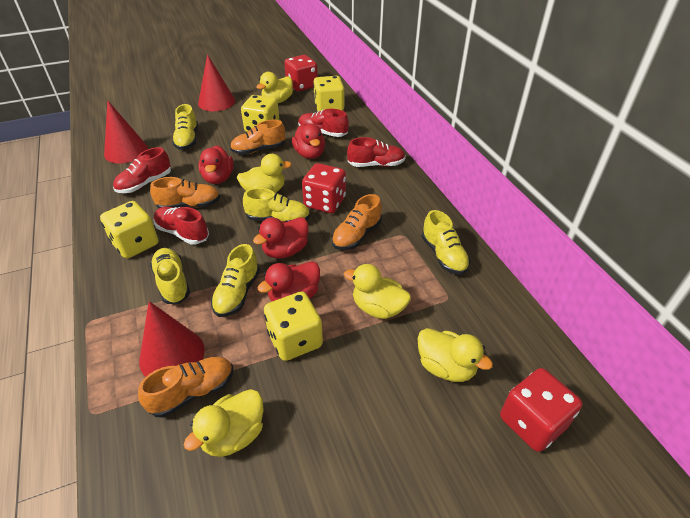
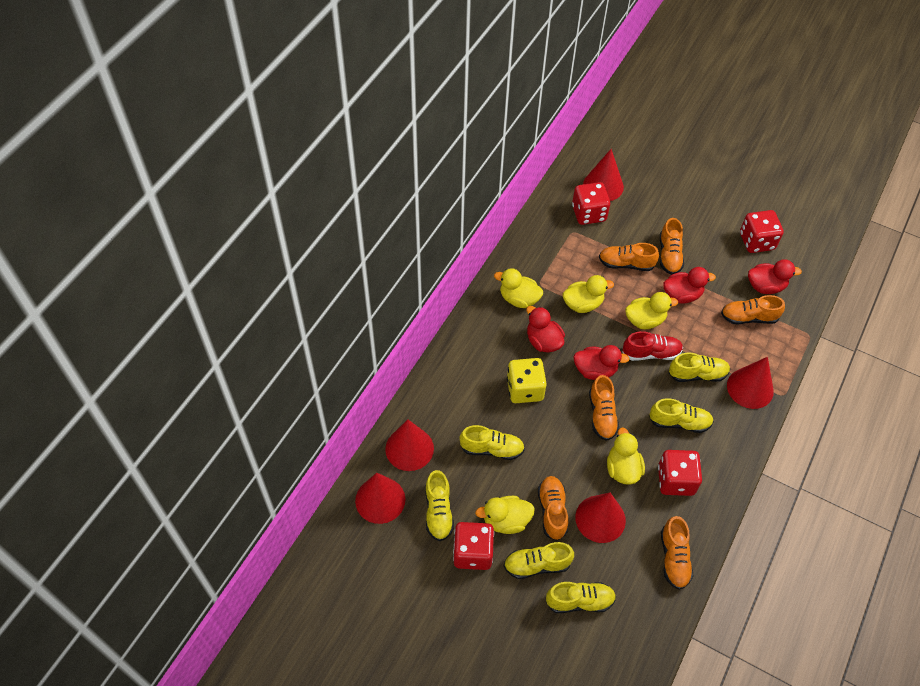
orange shoe: [138,357,233,417] [150,177,220,208] [230,120,285,154] [332,194,382,250] = 4 -> [538,476,568,541] [589,375,619,441] [599,243,659,271] [660,218,684,275] [661,516,693,590] [721,295,785,324] = 6
red cone: [104,100,148,164] [139,301,205,377] [198,54,235,111] = 3 -> [355,473,405,524] [385,419,434,471] [575,492,626,543] [583,149,624,201] [727,357,774,409] = 5
red dice: [284,55,318,91] [302,163,346,213] [500,368,582,452] = 3 -> [453,522,494,570] [572,182,610,225] [658,450,702,496] [740,210,784,253] = 4
red shoe: [113,147,171,193] [154,207,209,245] [298,109,349,137] [347,137,406,167] = 4 -> [623,331,683,361] = 1
yellow dice: [100,201,158,258] [241,95,279,132] [264,291,323,361] [313,76,345,111] = 4 -> [507,358,547,403] = 1
yellow shoe: [150,248,190,304] [172,104,198,150] [211,244,260,317] [243,188,310,222] [421,210,470,275] = 5 -> [425,470,454,541] [460,425,525,460] [504,542,574,579] [546,582,616,613] [649,398,714,433] [669,353,730,382] = 6

